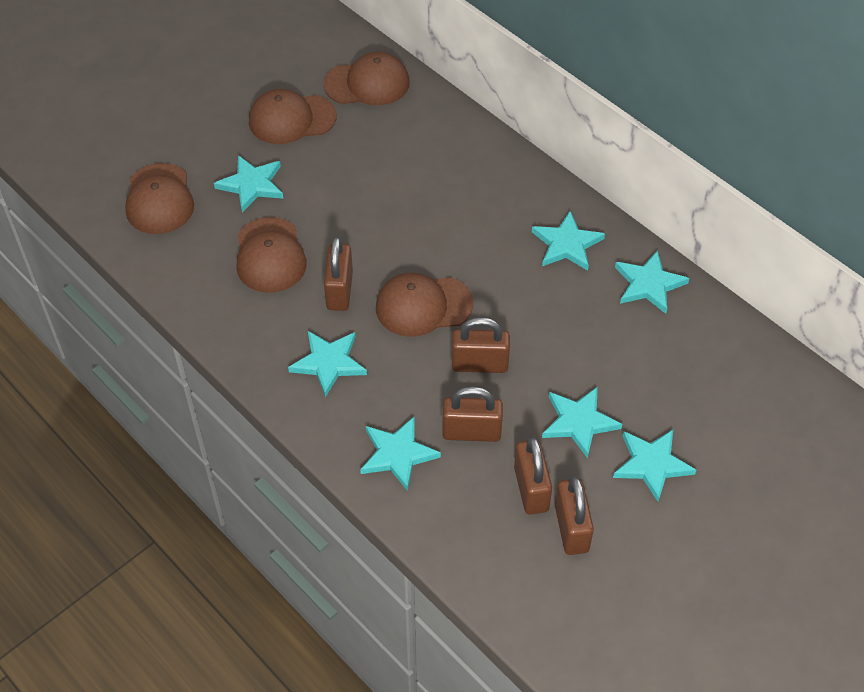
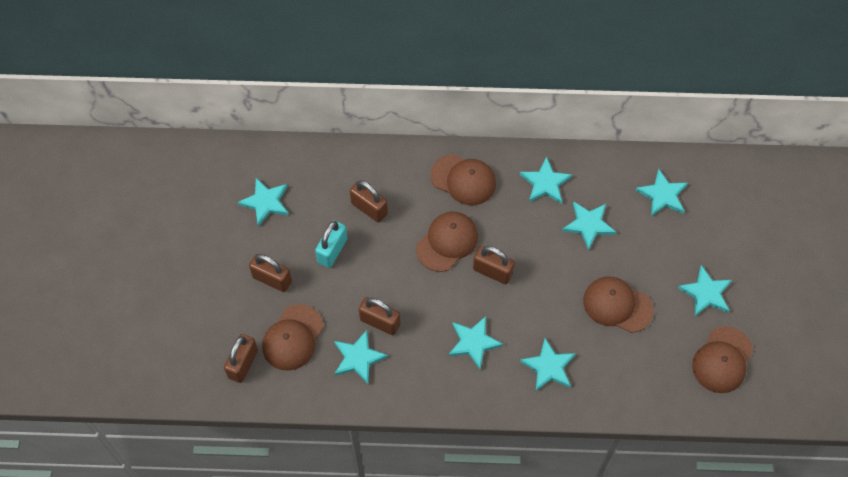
turquoise padlock: none = 0 -> [315,220,347,268] = 1
turquoise star: [214,155,283,212] [288,331,367,397] [360,416,441,491] [532,211,605,271] [542,387,622,458] [613,430,696,502] [615,250,690,314] = 7 -> [238,178,289,227] [334,330,388,384] [449,316,503,369] [520,157,572,204] [520,338,576,391] [562,202,616,250] [636,169,688,217] [678,265,732,316] = 8

